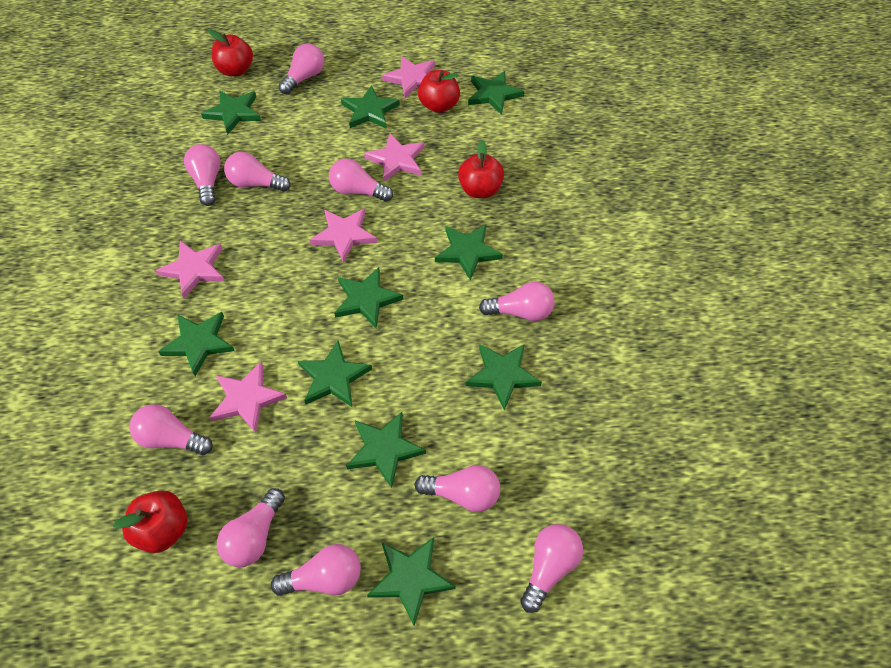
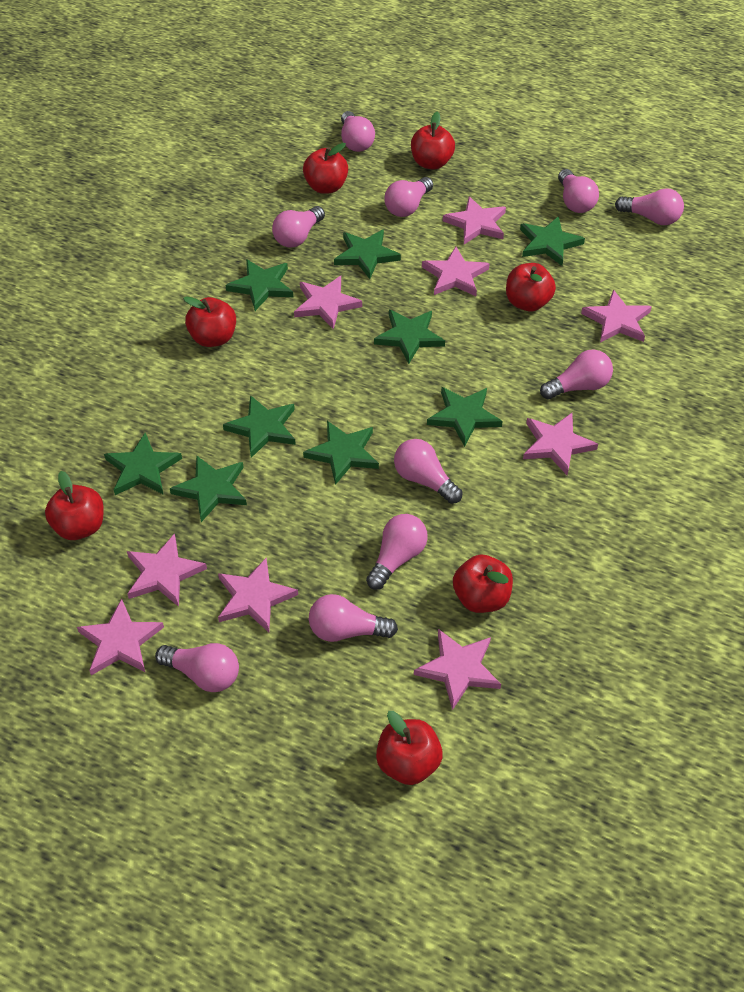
green star: [158,312,235,376] [201,90,261,135] [298,341,372,407] [334,267,404,329] [341,85,400,129] [346,412,426,488] [367,537,456,626] [435,225,503,280] [466,344,542,410] [468,71,525,115] = 10 -> [104,433,182,495] [170,455,247,522] [223,395,296,458] [226,259,293,311] [303,421,379,485] [334,229,401,279] [374,310,445,364] [427,387,503,447] [520,216,585,266] = 9
pink star: [156,241,225,298] [209,362,287,433] [310,208,377,263] [364,133,424,182] [382,56,435,98] = 5 -> [77,599,164,675] [127,533,207,607] [218,558,298,632] [294,276,362,330] [414,629,501,710] [422,247,489,296] [443,196,506,244] [523,413,598,475] [581,290,652,343] = 9
red apple: [113,490,188,553] [208,29,253,76] [418,70,460,113] [458,140,504,198] = 4 -> [45,471,104,540] [183,296,236,347] [303,143,348,194] [376,711,443,785] [411,112,455,170] [453,555,513,613] [506,263,556,311] = 7

